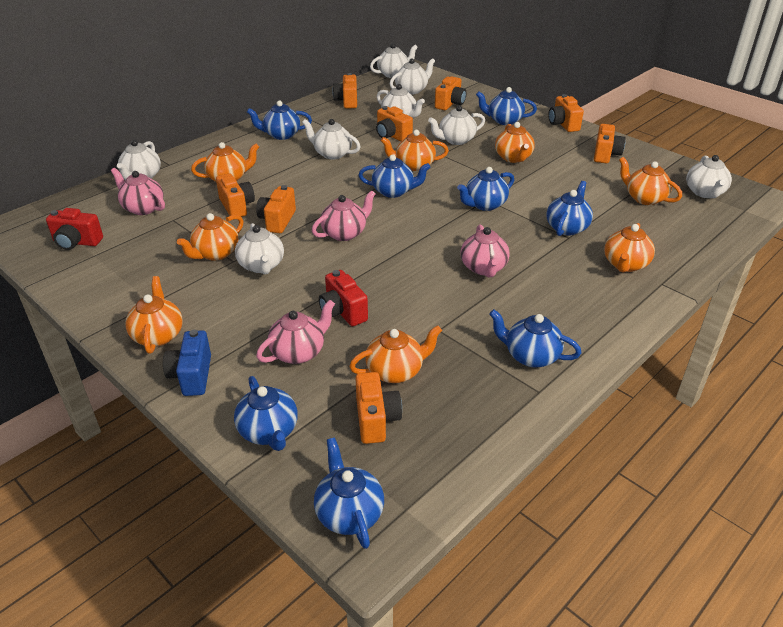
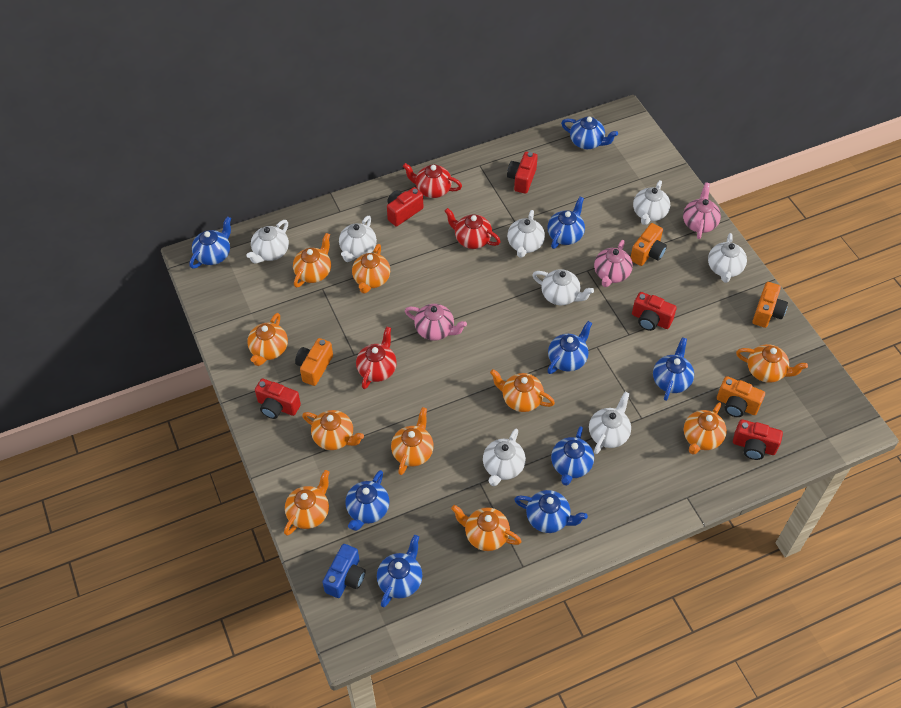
blue teapot: [234,376,298,451] [247,100,312,140] [314,437,384,549] [359,154,430,198] [457,167,514,211] [476,87,537,125] [489,309,581,367] [547,181,593,236] = 8 -> [189,216,231,269] [345,470,389,531] [377,535,422,607] [514,490,588,533] [547,197,585,249] [547,321,592,374] [551,426,594,486] [561,117,618,149] [653,337,694,401] = 9
orange camera: [216,173,255,217] [256,185,296,233] [332,73,357,108] [355,372,402,444] [376,106,413,141] [435,76,466,110] [548,94,584,132] [594,124,626,163] = 8 -> [295,338,333,386] [631,223,667,266] [717,376,765,417] [752,282,788,328] = 4
orange teapot: [125,276,183,354] [177,213,243,261] [191,142,259,182] [349,325,442,383] [381,130,449,171] [495,122,535,163] [604,223,655,273] [619,157,682,205] = 8 -> [247,313,288,366] [284,470,330,536] [293,233,331,288] [302,410,364,450] [352,244,390,294] [391,407,434,475] [451,505,522,551] [490,369,555,412] [684,402,727,455] [736,344,808,383] = 10
pink teapot: [111,168,165,215] [256,300,335,364] [312,190,376,241] [461,224,510,277] = 4 -> [405,304,467,341] [594,240,633,287] [683,183,721,239] = 3
red camera: [46,208,103,250] [319,270,368,326] = 2 -> [255,379,301,419] [387,187,423,226] [507,152,538,194] [632,292,677,331] [733,419,783,460] = 5
red teapot: none = 0 -> [356,327,397,389] [403,163,462,198] [445,208,501,249] = 3

